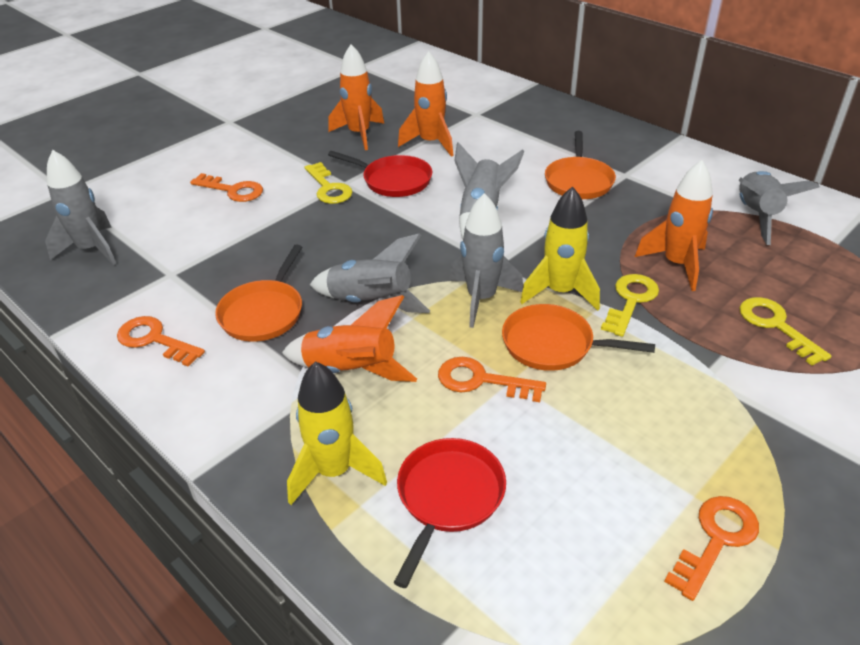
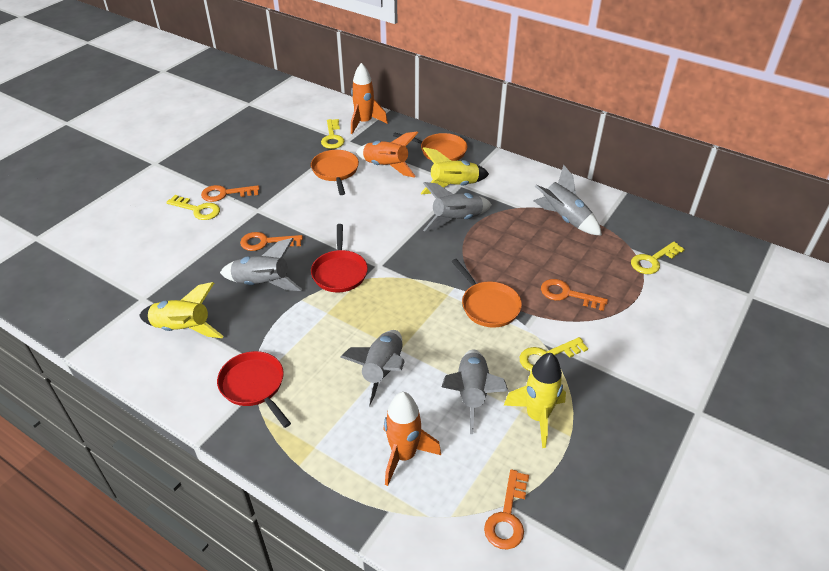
orange rocket: [282,295,417,382] [328,44,384,150] [398,51,454,157] [635,160,713,291] = 4 -> [351,63,388,134] [356,132,418,178] [383,392,441,486] = 3
yellow key: [305,162,353,204] [601,274,659,337] [740,297,831,366] = 3 -> [166,195,220,220] [321,119,345,149] [520,337,588,372] [631,242,685,274] = 4
yellow rocket: [287,361,387,505] [520,186,600,311] = 2 -> [139,282,224,338] [421,147,489,195] [504,353,566,448] = 3

